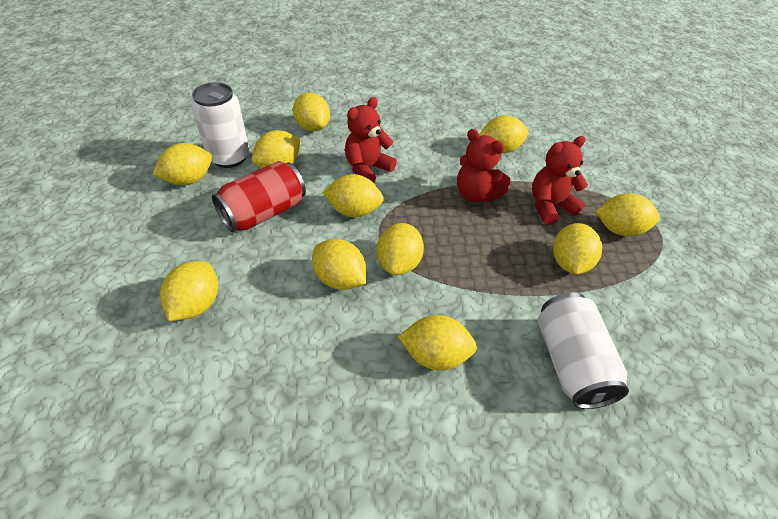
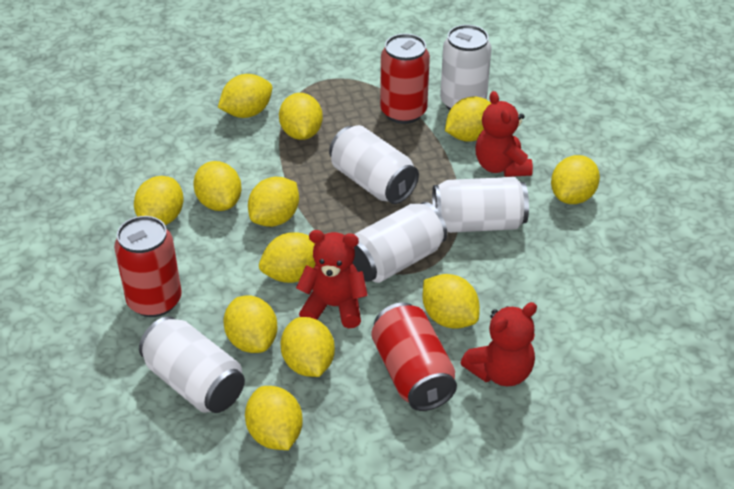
red can: [212,161,306,232] = 1 -> [114,216,182,317] [372,302,457,411] [380,34,430,124] = 3
white can: [191,82,249,168] [538,293,629,409] = 2 -> [139,316,245,413] [329,125,419,204] [353,202,447,283] [432,177,529,233] [440,25,492,110] = 5
yellow lemon: [153,143,212,185] [160,261,218,321] [252,130,301,168] [293,93,330,132] [312,239,366,290] [323,174,384,217] [377,223,424,275] [398,315,477,371] [479,115,528,153] [553,223,602,274] [596,193,660,237] = 11 -> [134,176,184,225] [193,161,242,211] [218,74,272,118] [224,295,278,353] [245,386,303,450] [248,177,299,227] [259,232,316,283] [279,93,323,140] [280,317,335,377] [423,274,480,329] [445,97,491,142] [551,155,600,204] = 12

